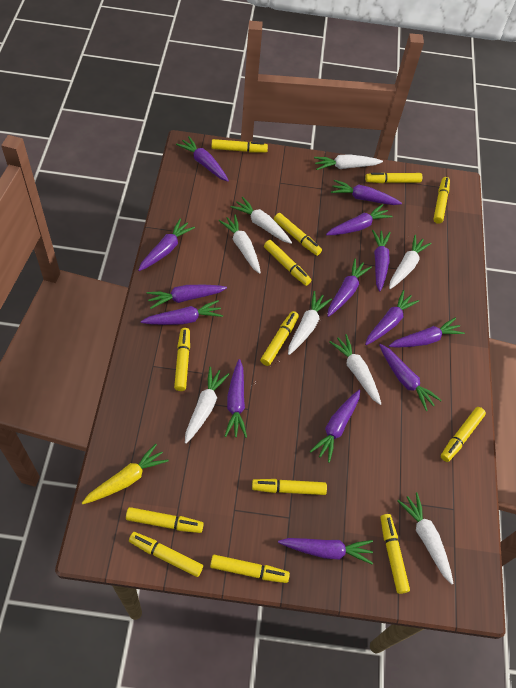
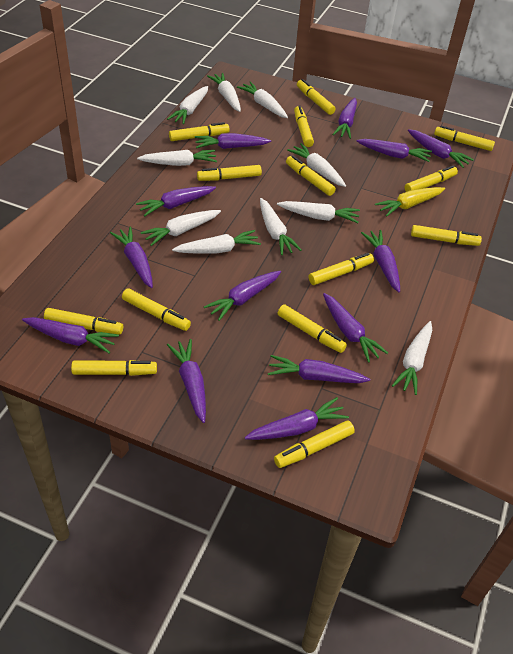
purple carrot: [138,218,195,271] [141,300,223,325] [147,285,227,309] [176,136,229,182] [225,359,247,438] [278,538,373,564] [310,390,360,463] [326,204,393,235] [327,259,372,317] [331,180,402,205] [365,290,419,345] [372,230,391,292] [379,344,442,411] [389,318,465,348] = 14 -> [22,317,119,354] [110,227,153,288] [136,186,216,216] [167,339,206,423] [195,133,271,149] [204,271,281,321] [245,397,349,440] [268,355,370,383] [323,293,388,363] [332,98,357,139] [356,139,432,162] [361,230,400,293] [408,129,474,168] = 13
white carrot: [185,367,229,444] [219,215,261,274] [231,197,292,244] [288,291,332,355] [314,154,383,170] [329,334,381,405] [389,235,431,289] [398,492,454,584] = 8 -> [137,150,217,166] [141,210,221,246] [167,86,208,124] [172,230,261,254] [207,73,241,112] [237,82,288,118] [260,198,302,255] [277,201,360,223] [287,143,346,187] [392,321,432,395] = 10
yellow marker: [126,507,204,533] [129,532,203,577] [174,328,190,391] [210,555,290,583] [211,139,268,153] [252,479,327,495] [260,311,299,366] [264,240,311,286] [274,213,322,256] [365,172,422,183] [380,514,410,594] [433,177,450,224] [441,407,486,462] = 13 -> [44,308,123,335] [71,360,157,376] [122,288,191,331] [169,122,230,141] [197,165,262,181] [274,421,355,468] [278,304,347,353] [286,156,336,196] [294,106,314,147] [297,79,336,115] [309,253,374,285] [405,165,458,192] [411,225,482,246] [434,126,495,151] = 14

